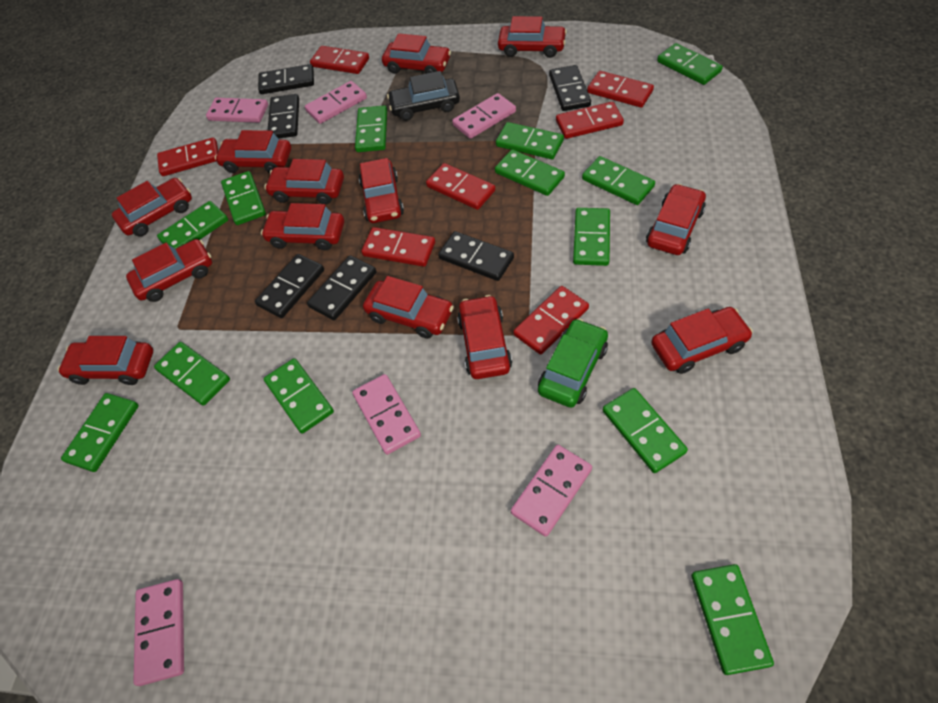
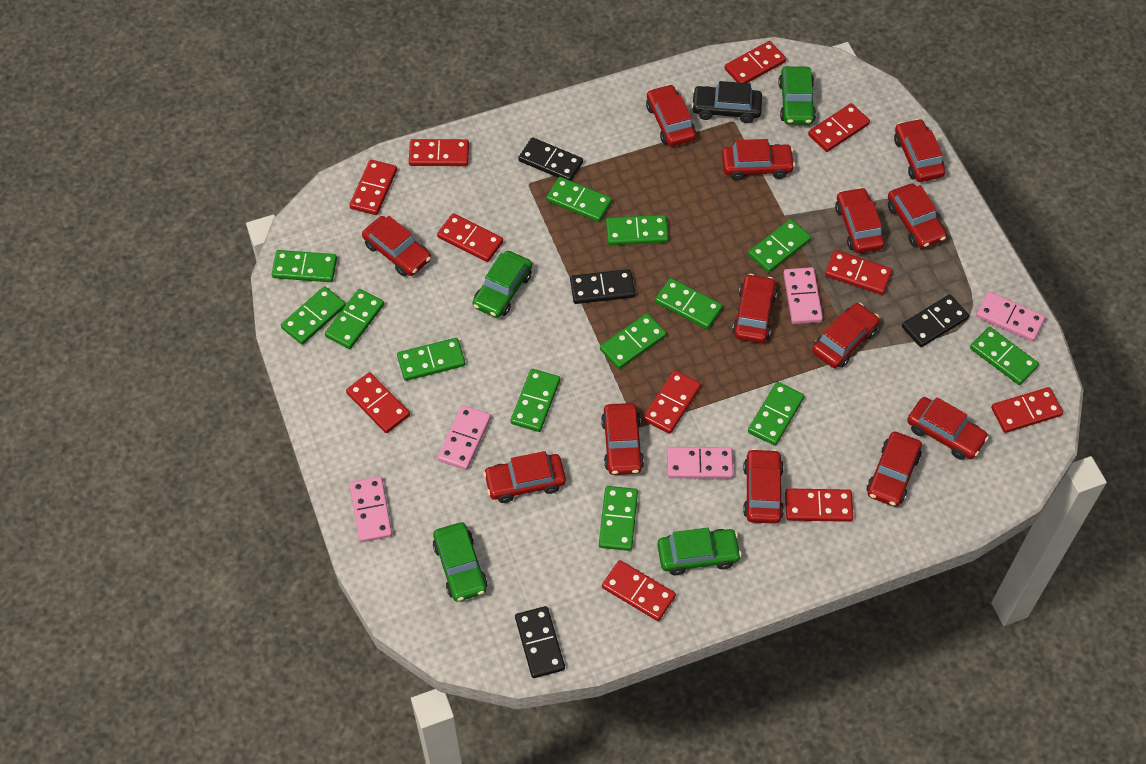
black domino: [255,254,324,318] [258,64,314,94] [267,94,299,138] [307,255,376,320] [438,231,514,281] [549,65,591,111] = 6 -> [515,606,565,678] [518,137,583,181] [570,269,635,304] [902,295,969,347] = 4
green car: [538,318,608,408] = 1 -> [433,522,487,602] [473,251,532,318] [657,528,742,575] [778,66,816,125] = 4
pink domino: [133,579,184,686] [206,98,268,123] [305,81,367,124] [352,374,421,455] [452,93,516,139] [511,445,592,537] = 6 -> [350,476,392,542] [438,405,491,470] [667,447,733,479] [783,267,823,324] [976,292,1045,342] = 5
red domino: [157,137,218,176] [310,46,369,74] [361,227,435,267] [426,163,495,210] [513,286,589,355] [556,102,624,139] [587,71,654,108] = 7 -> [346,372,410,433] [349,160,397,215] [409,139,469,166] [437,213,503,262] [602,560,676,621] [643,370,701,434] [725,41,786,83] [785,488,853,522] [808,103,870,152] [825,250,892,295] [991,387,1063,433] = 11

